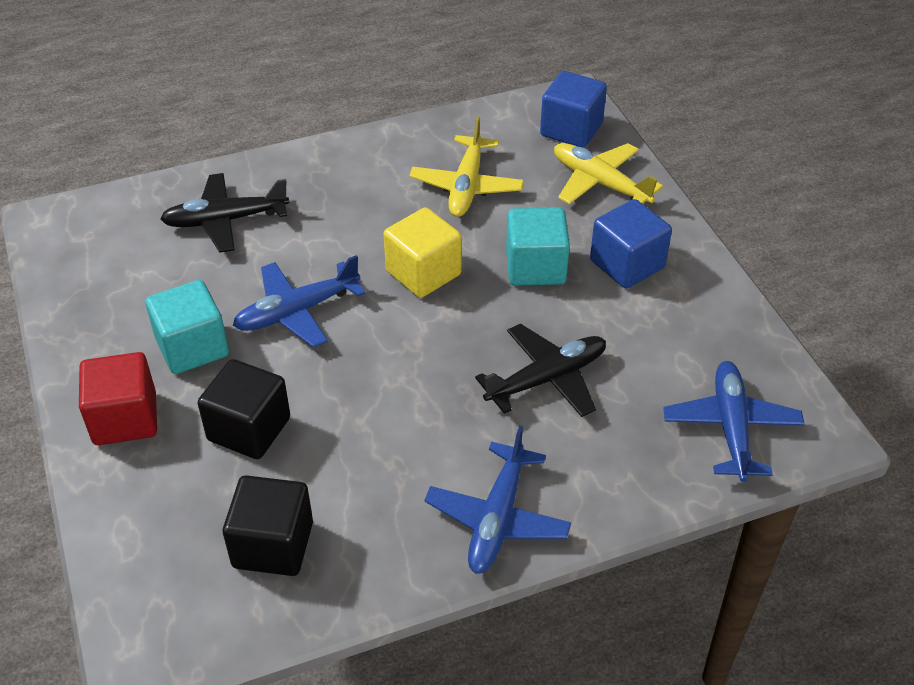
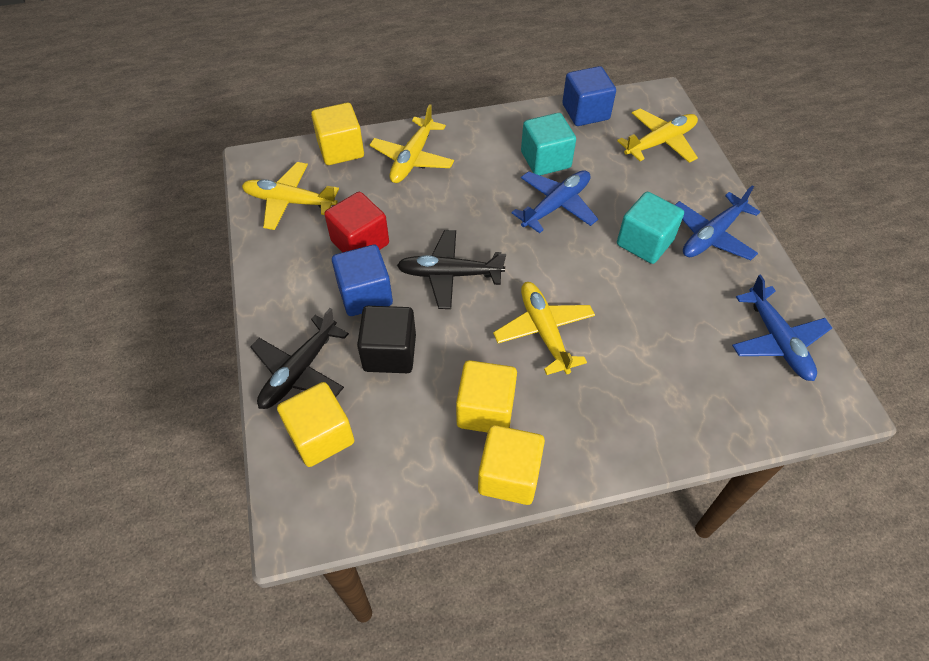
black cube: [198,359,290,459] [223,475,313,576] = 2 -> [357,306,416,373] = 1
yellow cube: [384,207,462,298] = 1 -> [277,382,354,467] [311,103,364,165] [456,360,517,433] [478,425,545,505] = 4
yellow plane: [409,116,524,217] [554,143,663,204] = 2 -> [242,162,339,230] [370,104,454,183] [493,282,595,375] [617,109,698,163] = 4

